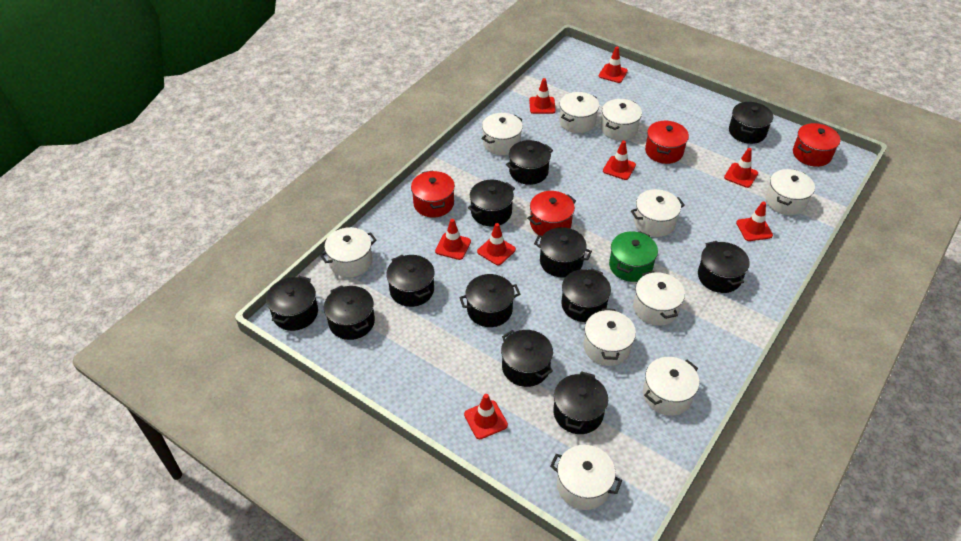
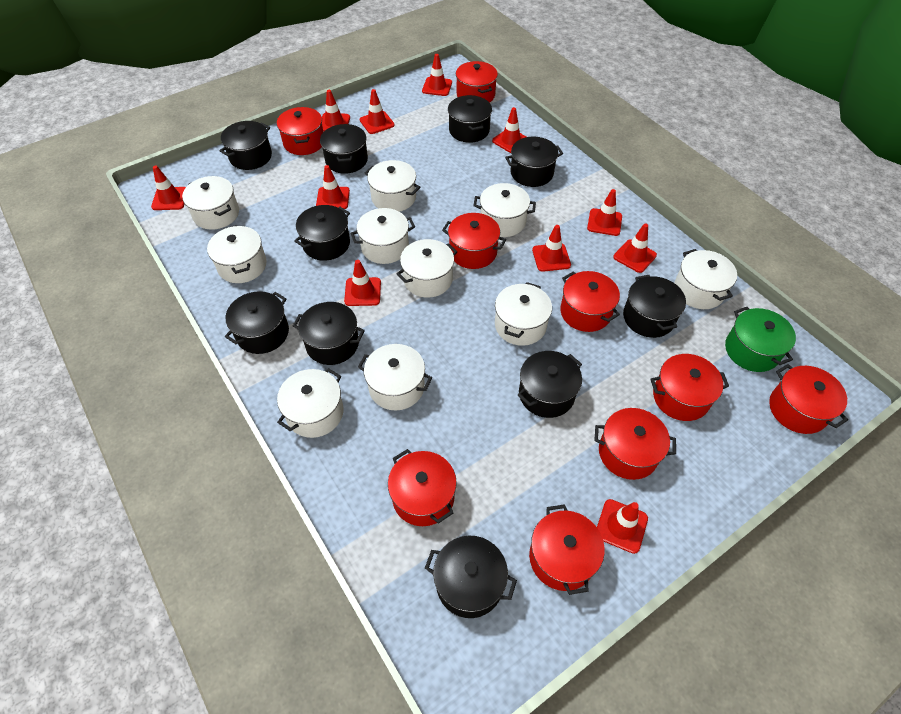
black pot: [266,276,318,331] [324,285,375,340] [386,254,435,307] [459,274,520,327] [468,180,515,227] [501,330,553,387] [506,140,553,185] [534,227,592,278] [553,371,608,434] [561,268,611,322] [698,241,750,293] [729,102,773,144] = 12 -> [219,121,272,170] [225,291,289,354] [293,302,365,365] [295,205,350,261] [320,124,368,174] [425,536,517,618] [448,95,492,143] [505,137,563,187] [518,351,582,418] [623,275,686,338] = 10
red pot: [411,170,455,218] [527,191,576,236] [645,120,689,164] [793,123,840,167] = 4 -> [277,107,323,155] [388,449,457,526] [442,213,506,269] [456,61,498,103] [529,504,605,595] [560,271,620,332] [594,408,676,480] [650,354,729,421] [769,364,848,434] = 9
red traffic cone: [435,219,471,260] [464,394,508,439] [477,223,516,265] [529,78,556,114] [599,47,628,83] [603,141,636,180] [724,148,758,188] [736,201,773,241] = 8 -> [151,165,186,210] [316,165,350,209] [322,90,350,132] [344,260,381,306] [360,89,395,134] [422,54,452,96] [492,107,526,153] [532,225,571,272] [587,189,622,236] [597,499,648,554] [613,223,657,273] = 11

